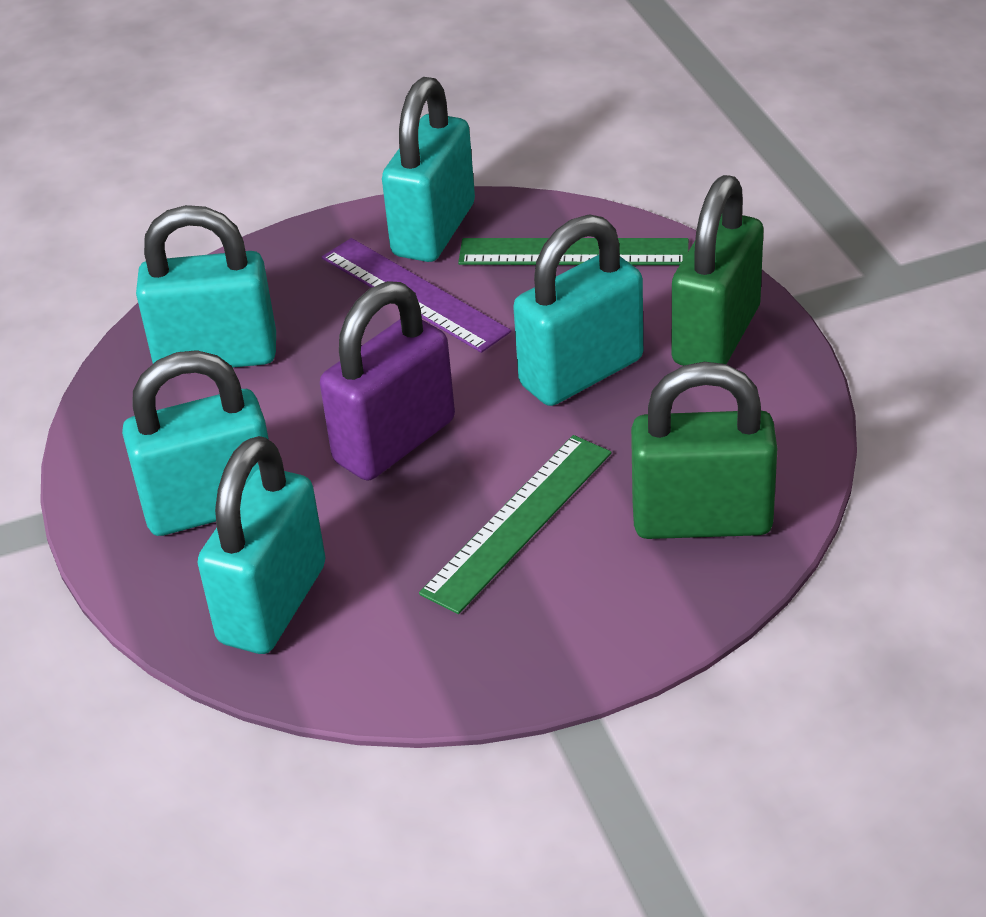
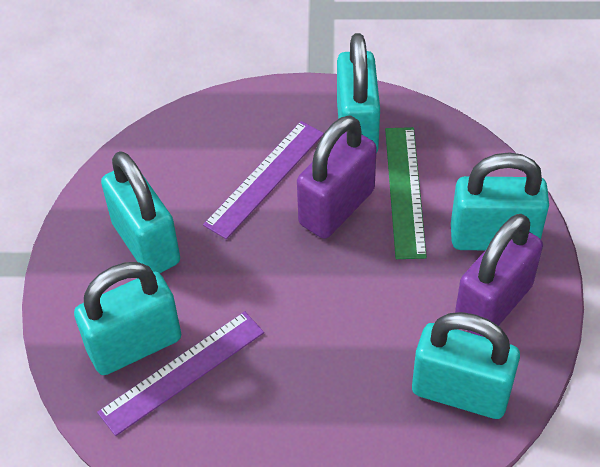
green padlock: [631,362,777,539] [672,175,764,366] = 2 -> none = 0
green ruler: [419,435,612,614] [458,238,689,265] = 2 -> [385,127,427,259] = 1
purple padlock: [320,281,455,481] = 1 -> [297,115,377,239] [455,214,543,337] = 2
purple ruler: [322,238,511,353] = 1 -> [97,311,264,436] [203,121,324,239] = 2

